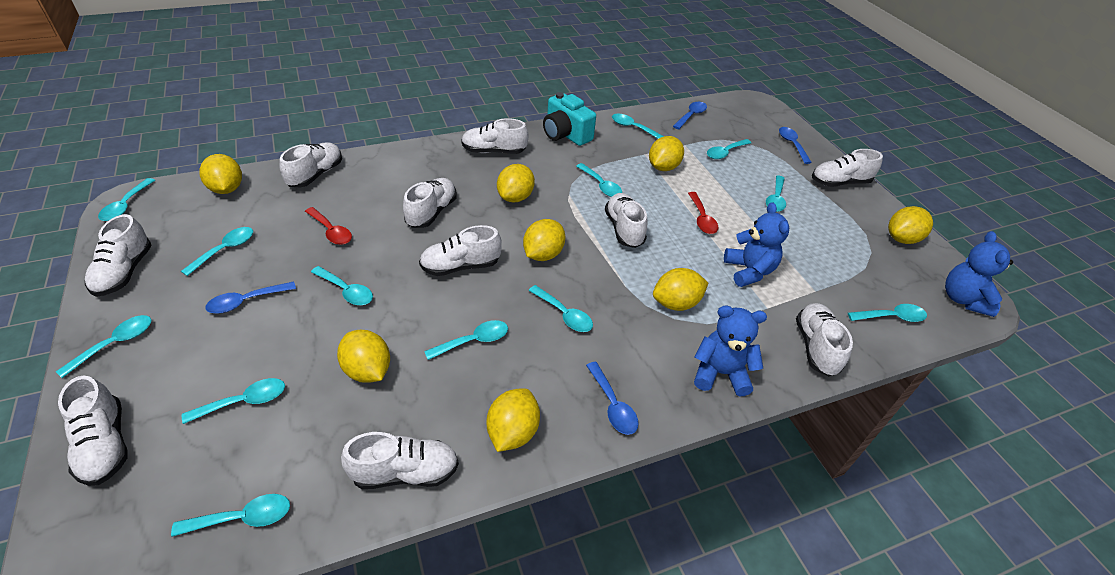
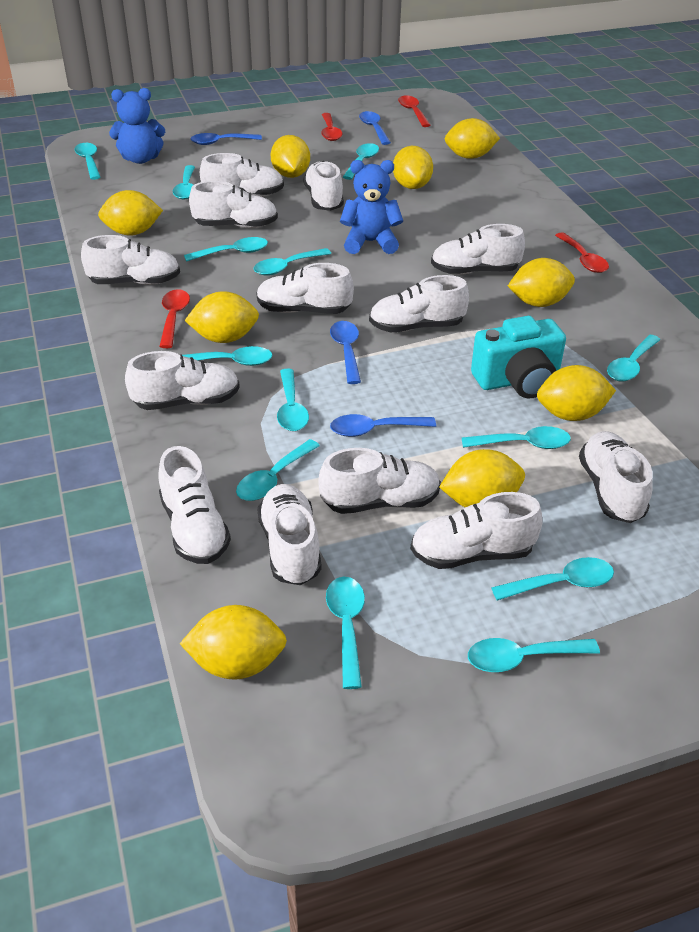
blue teddy bear: [694,306,767,396] [724,202,789,287] [945,231,1013,317] = 3 -> [109,88,165,164] [340,160,403,254] = 2
red spoon: [305,207,352,245] [688,192,718,234] = 2 -> [159,289,190,348] [321,113,343,141] [398,96,430,127] [555,232,609,273] = 4
white shoe: [58,376,128,486] [85,214,152,297] [279,143,342,187] [341,432,459,489] [403,178,457,228] [419,225,502,276] [461,118,528,154] [605,193,647,248] [796,303,853,376] [812,149,883,187] = 10 -> [81,235,180,285] [125,351,240,410] [158,446,231,564] [189,181,278,228] [200,153,284,197] [256,263,354,314] [257,484,322,585] [303,161,344,211] [318,448,441,514] [369,275,469,332] [411,492,543,569] [431,224,525,275] [579,431,653,523] = 13
yellow lemon: [199,154,242,194] [337,330,390,383] [486,388,540,452] [497,164,535,202] [523,219,566,261] [649,136,684,171] [653,268,708,311] [888,206,933,244] = 8 -> [98,190,163,235] [180,605,287,680] [184,291,259,343] [271,135,310,178] [393,146,433,189] [439,449,525,507] [445,118,500,159] [508,258,575,307] [537,365,616,421] = 9

